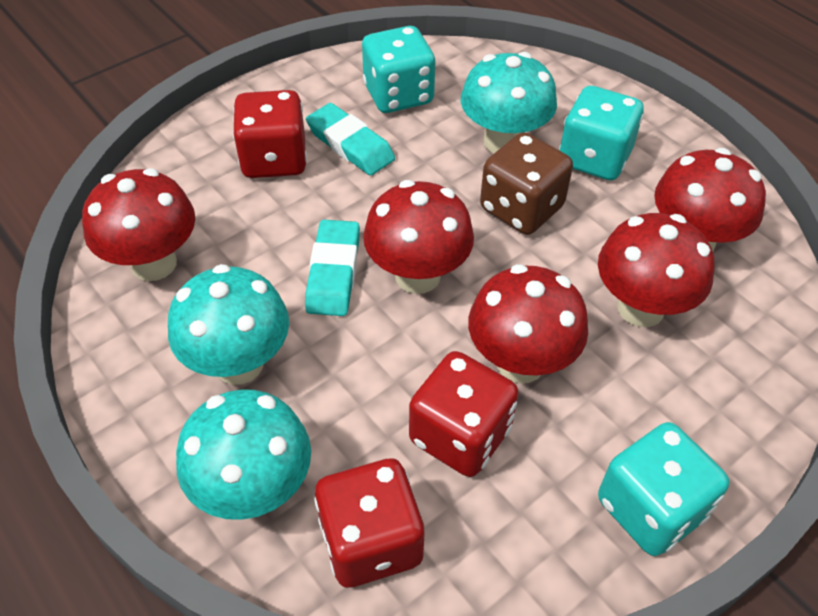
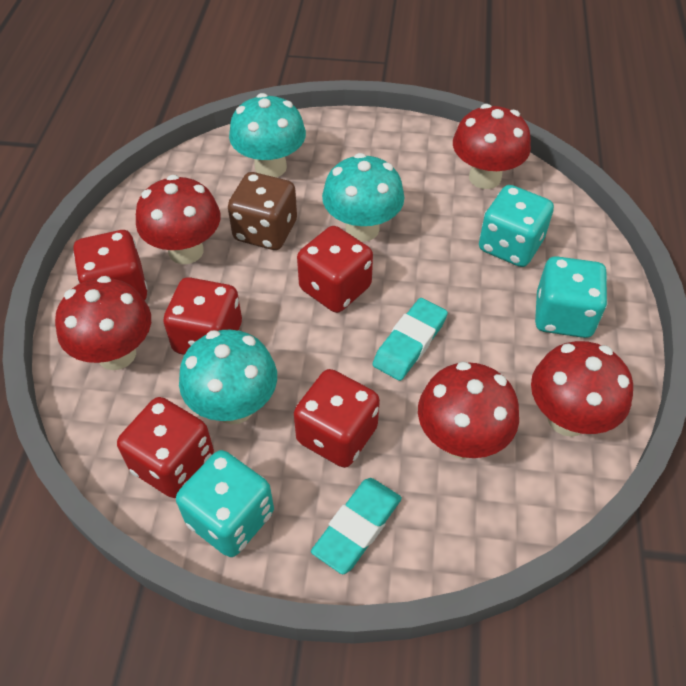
red dice: [233,90,307,178] [314,458,425,588] [409,351,519,477] = 3 -> [73,230,148,300] [117,397,214,498] [163,277,242,355] [294,369,380,468] [297,226,373,313] = 5

